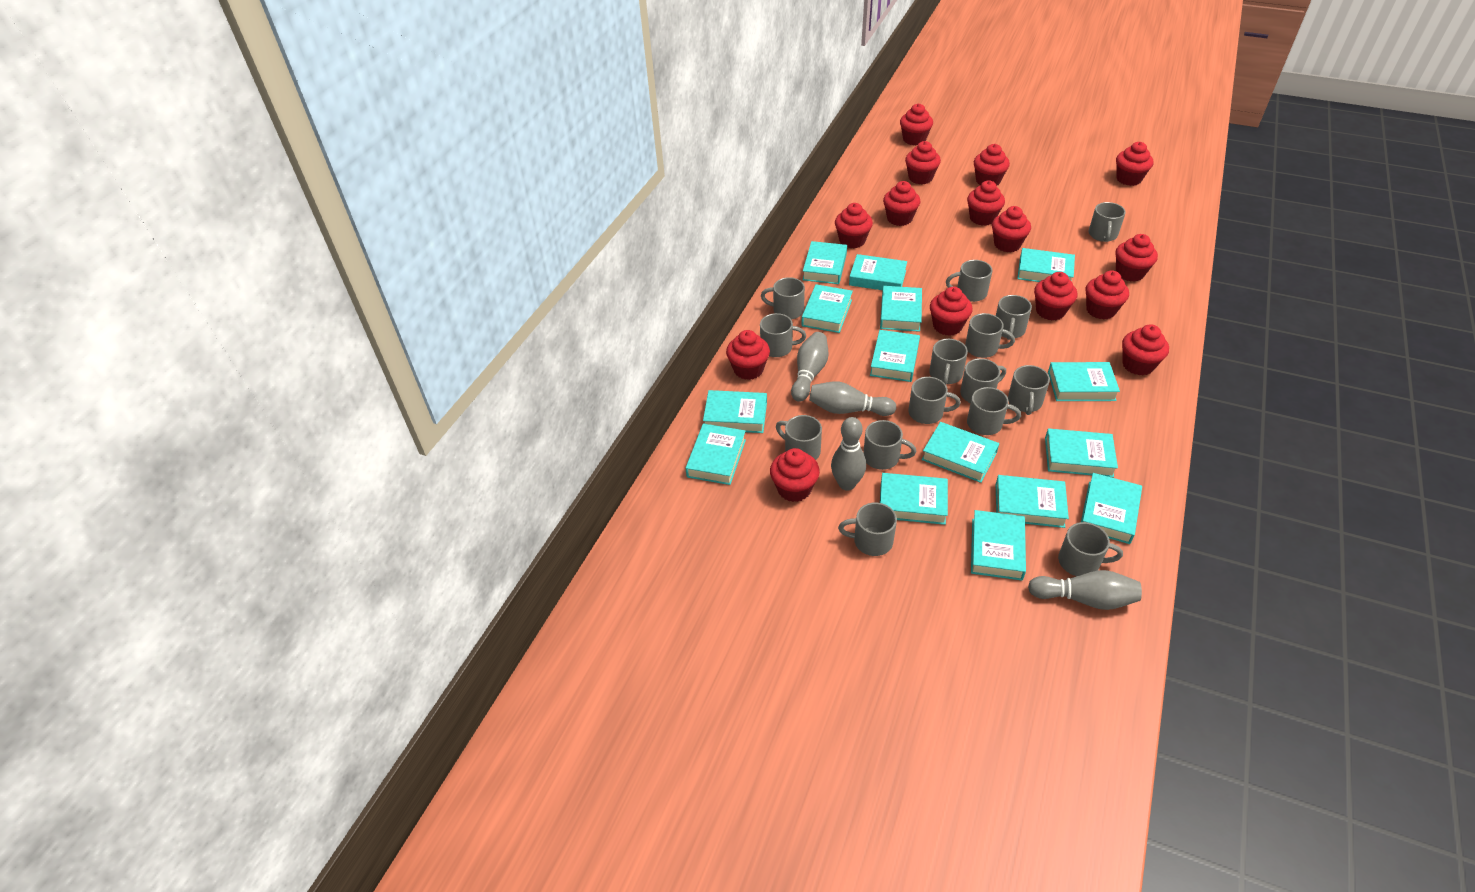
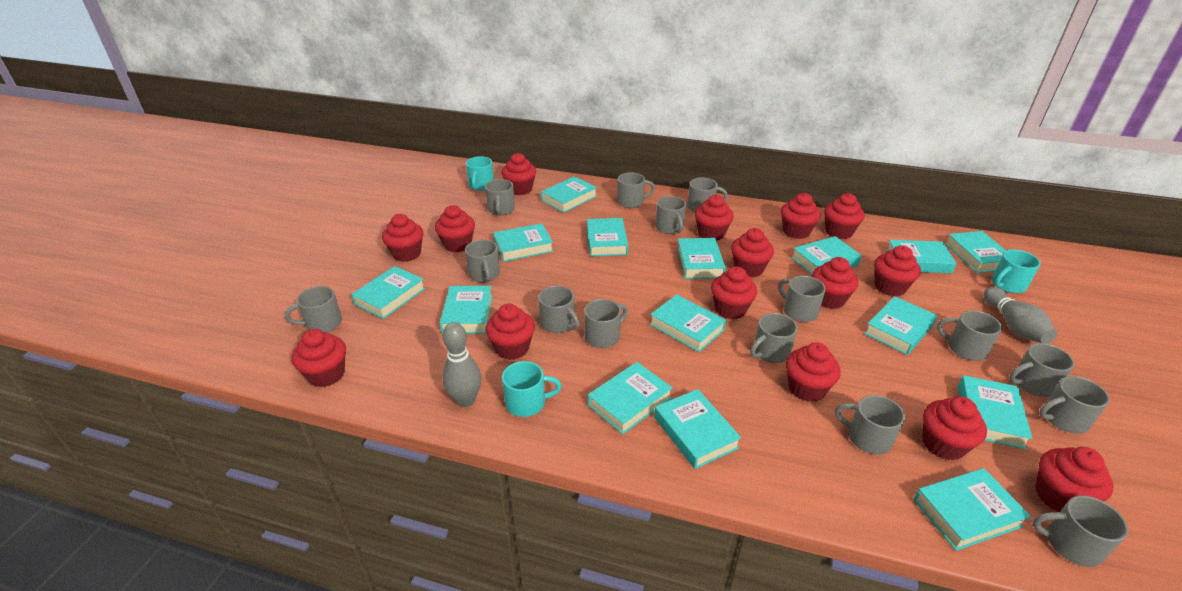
grey bowling pin: [791,332,828,402] [809,381,896,416] [831,417,866,491] [1028,570,1142,610] = 4 -> [442,322,481,407] [983,287,1057,344] = 2
turquoise mug: none = 0 -> [466,156,494,191] [502,361,562,417] [991,250,1041,293] = 3

